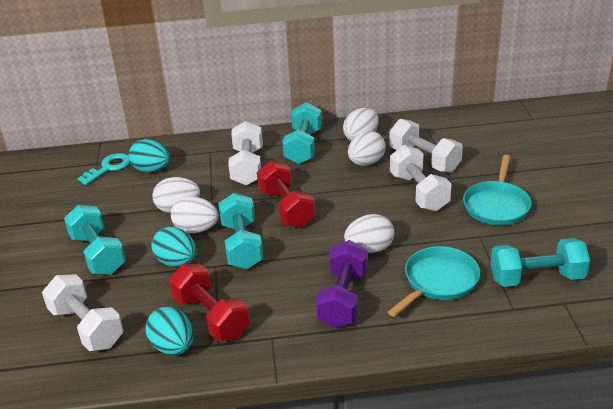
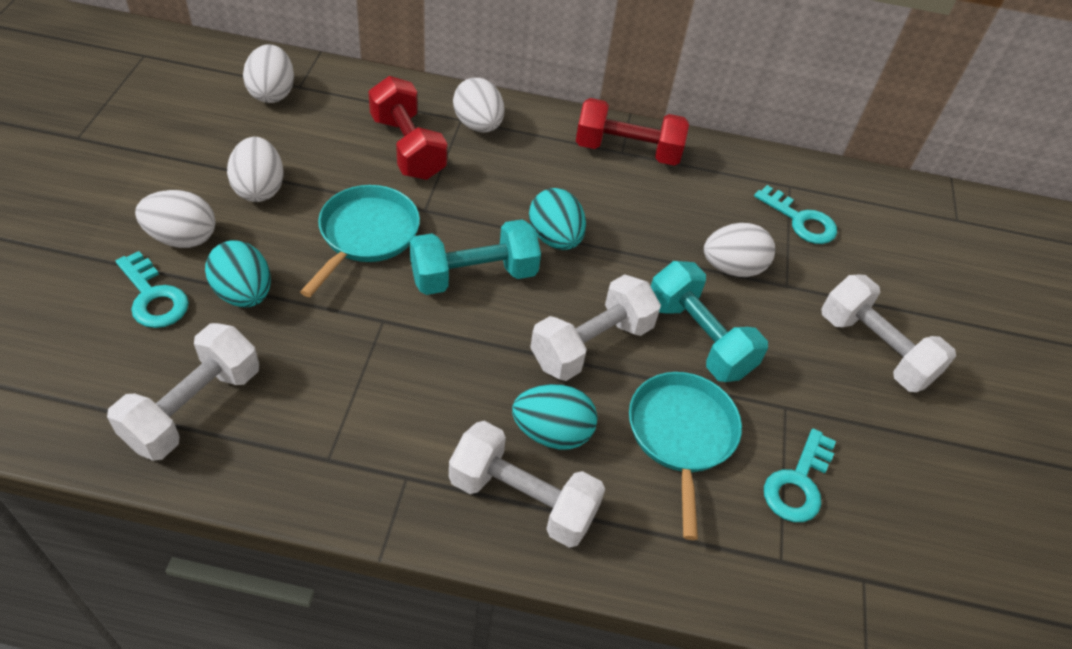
purple dumbbell: [316,240,368,328] = 1 -> none = 0
turquoise dumbbell: [64,204,126,275] [218,193,263,269] [282,102,322,164] [490,238,590,287] = 4 -> [410,219,541,295] [651,261,768,382] = 2
turquoise key: [78,153,130,185] = 1 -> [116,251,189,328] [754,185,837,244] [764,428,836,522] = 3

